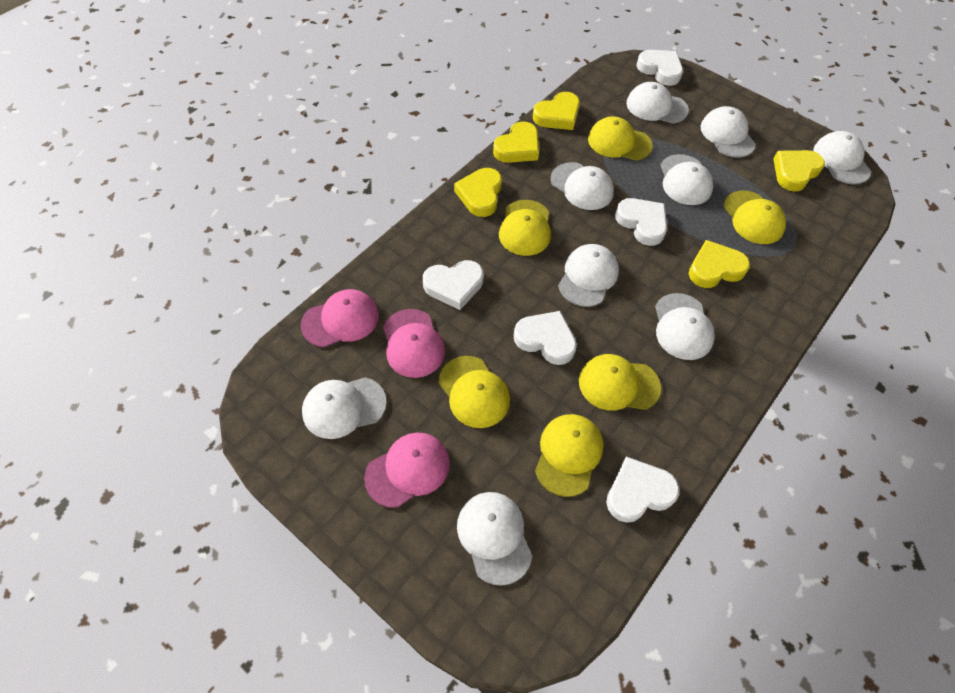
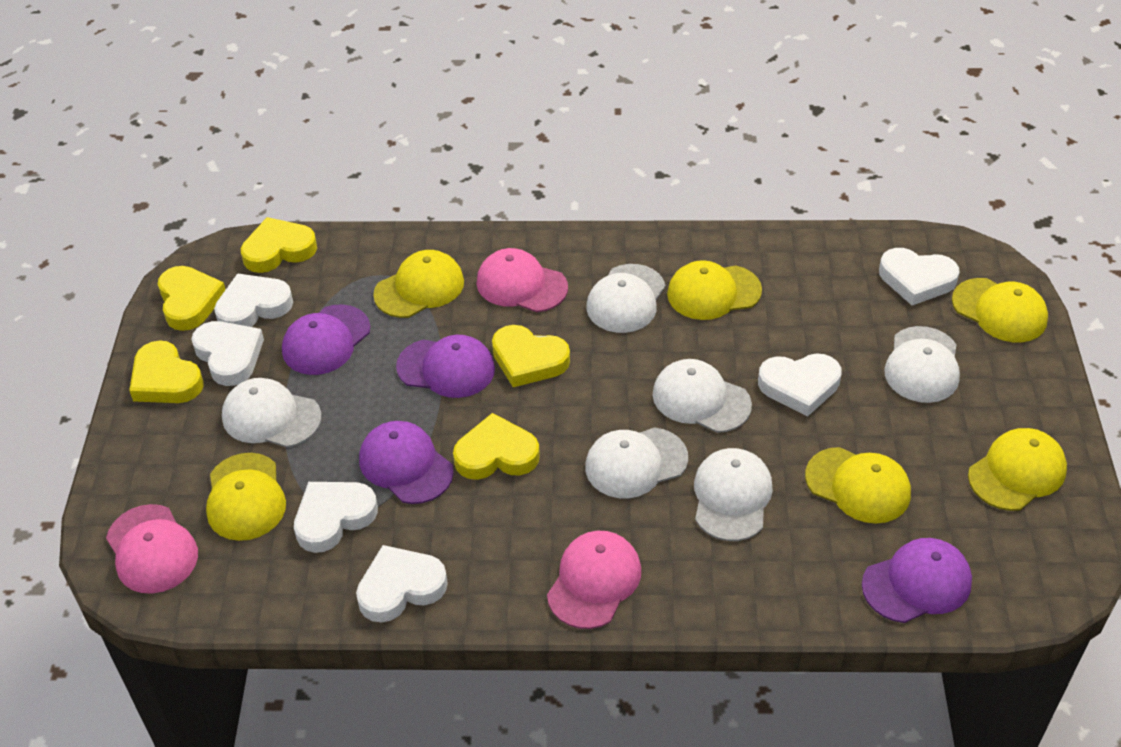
purple cap: none = 0 -> [282,304,370,375] [359,421,454,504] [396,335,495,398] [862,538,972,623] = 4
white cap: [302,377,387,439] [457,492,532,586] [551,162,614,210] [558,244,619,307] [626,82,689,124] [655,293,715,360] [661,154,713,205] [701,106,756,158] [813,131,871,184] = 9 -> [222,378,322,448] [585,427,688,498] [586,264,665,333] [652,359,752,433] [694,448,773,541] [884,326,960,403] = 6
white heart: [423,260,484,310] [514,311,577,365] [606,457,680,523] [615,198,667,246] [637,50,683,86] = 5 -> [191,321,264,386] [214,273,293,327] [294,482,378,553] [356,545,448,623] [758,353,841,417] [879,248,960,305] = 6

